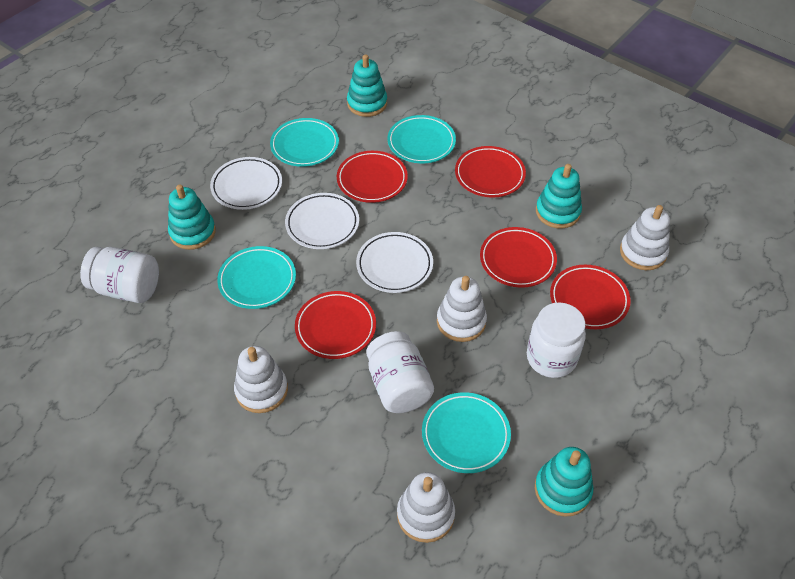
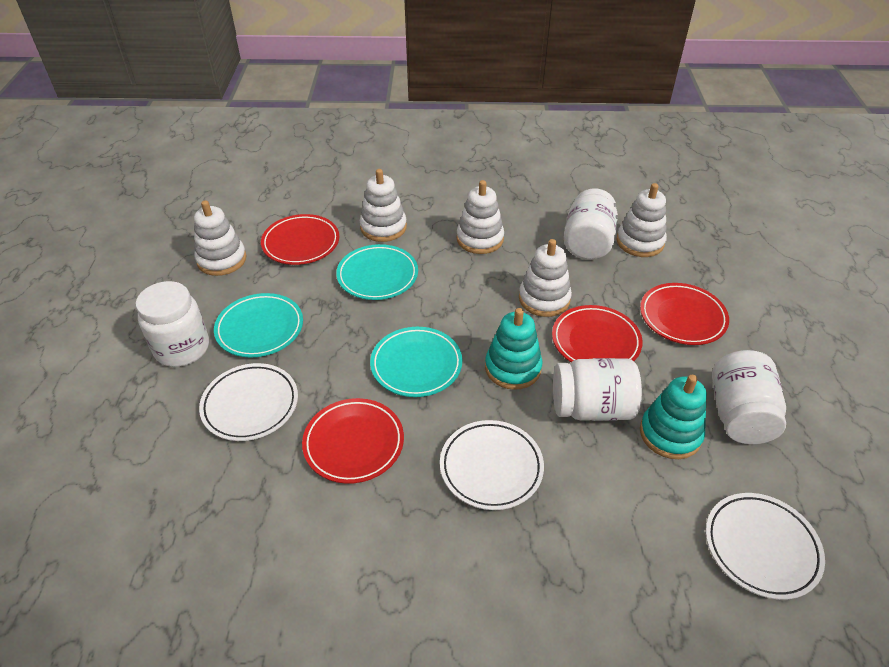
red plate: [295,291,376,359] [337,151,408,203] [455,146,526,198] [480,227,557,287] [550,265,631,329] = 5 -> [261,214,339,265] [302,398,404,484] [552,305,643,362] [640,283,729,345] = 4
turquoise plate: [217,246,296,309] [270,118,339,167] [388,115,456,163] [422,392,511,473] = 4 -> [214,293,303,358] [336,244,418,300] [370,327,462,397] = 3
turquoise stacking toy: [168,185,216,250] [347,54,387,117] [535,447,594,517] [536,164,582,229] = 4 -> [485,308,542,390] [640,375,707,459] = 2
white jar: [80,247,159,303] [366,331,434,413] [527,302,586,378] = 3 -> [136,281,209,367] [553,358,642,421] [564,188,618,260] [712,350,786,444] = 4
white stacking toy: [234,346,288,413] [397,472,455,543] [437,276,487,342] [620,205,670,270] = 4 -> [194,200,247,276] [360,169,407,242] [457,180,504,254] [519,239,572,317] [617,183,667,257] = 5

